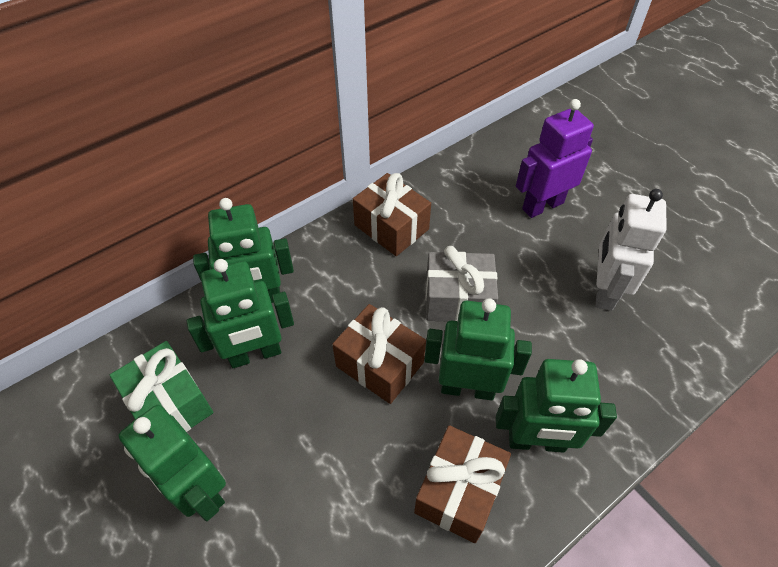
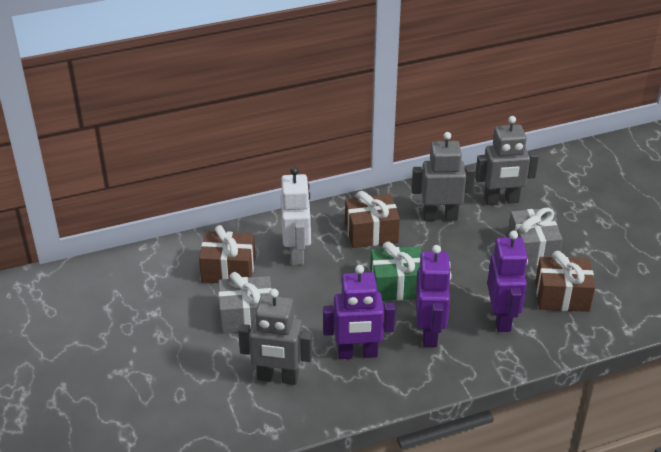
green robot: [119,405,226,521] [187,259,294,368] [193,198,294,303] [424,298,532,401] [496,359,617,453] = 5 -> none = 0
grey gift: [426,246,498,322] = 1 -> [218,272,272,334] [508,208,563,266] = 2
grey robot: none = 0 -> [238,289,312,385] [411,132,475,221] [475,116,539,205] = 3
purple robot: [516,99,594,218] = 1 -> [323,265,395,359] [415,245,452,347] [487,231,528,332] = 3

